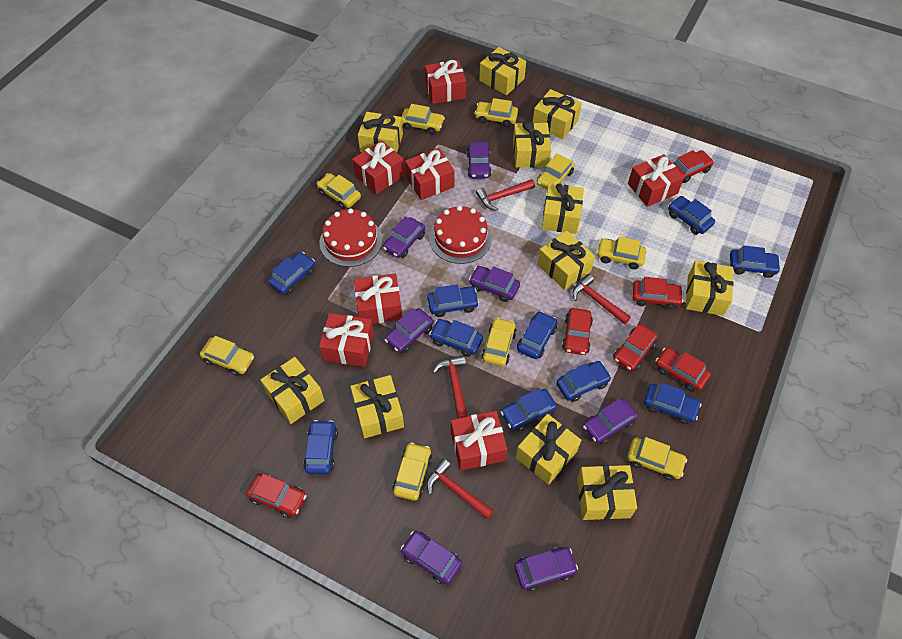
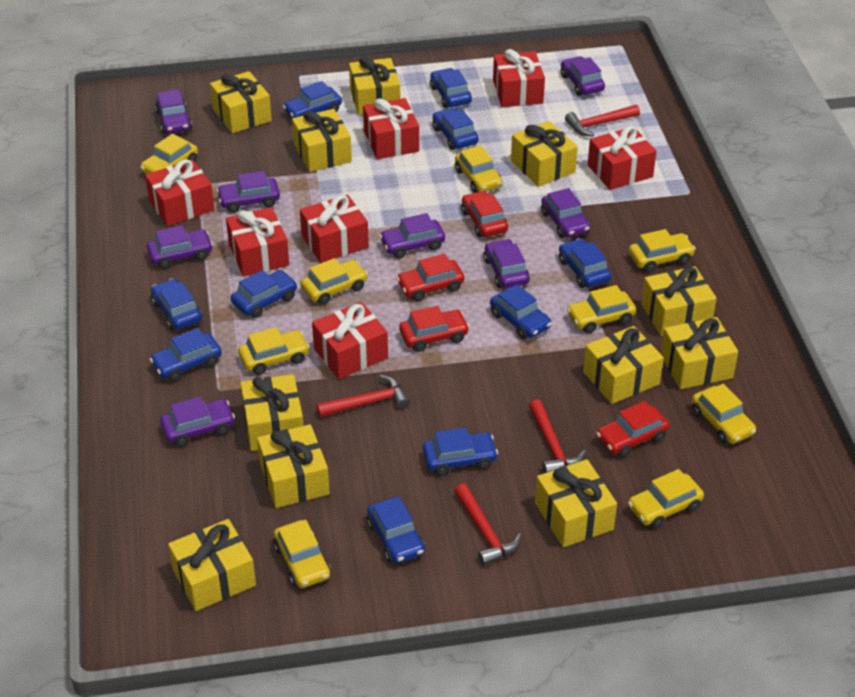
purple car: [383,216,425,258] [384,308,433,353] [401,531,462,585] [467,142,491,178] [469,266,520,302] [514,547,578,591] [583,399,638,444] = 7 -> [147,225,213,269] [155,89,192,134] [160,397,235,447] [216,171,280,213] [379,213,445,258] [484,239,530,288] [541,188,590,238] [561,56,605,96] = 8
red cake: [320,208,382,267] [429,206,492,264] = 2 -> none = 0
red car: [246,473,307,518] [562,308,593,355] [613,324,658,371] [632,277,683,310] [655,347,711,392] [673,150,714,183] = 6 -> [397,254,464,301] [399,306,470,352] [461,191,508,237] [596,401,669,458] = 4

